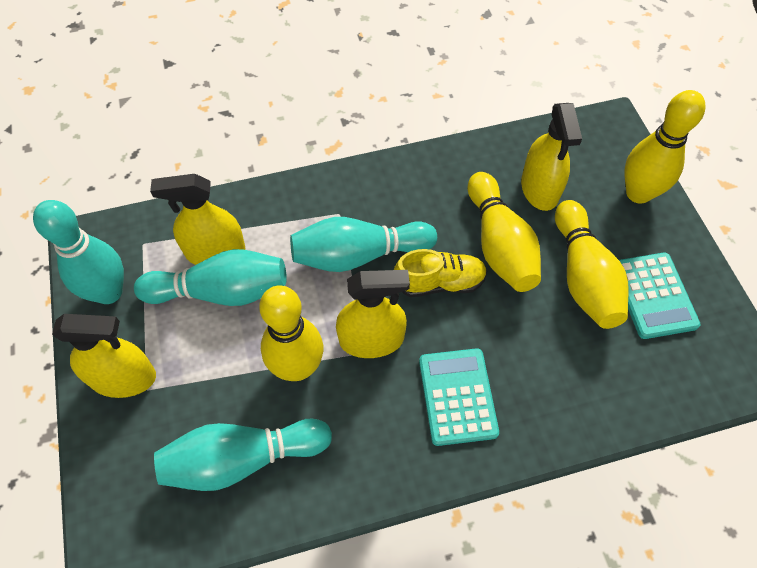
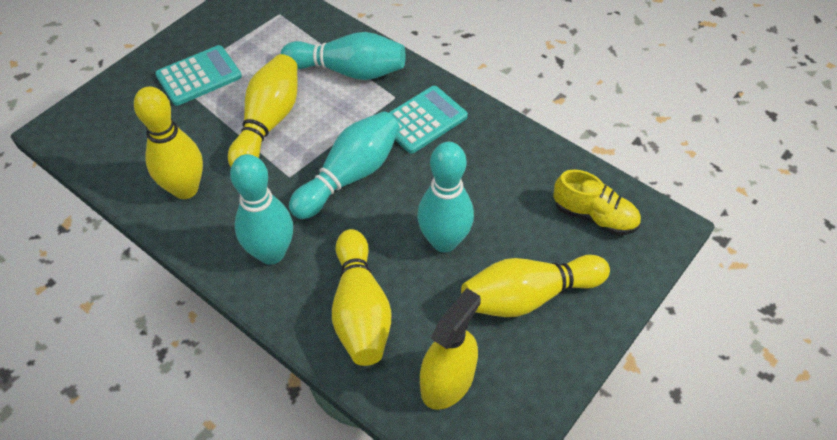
yellow spray bottle: [52,314,156,398] [150,174,245,265] [336,270,410,358] [521,103,582,211] = 4 -> [420,288,481,410] = 1

